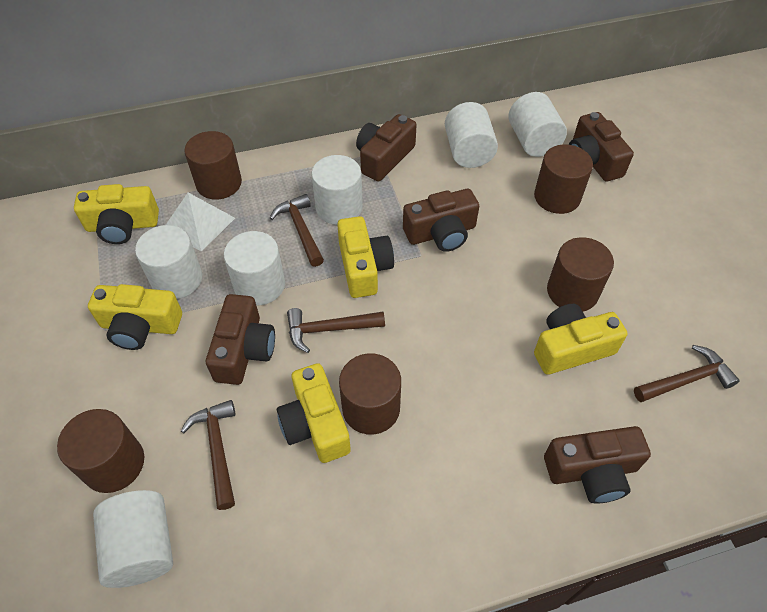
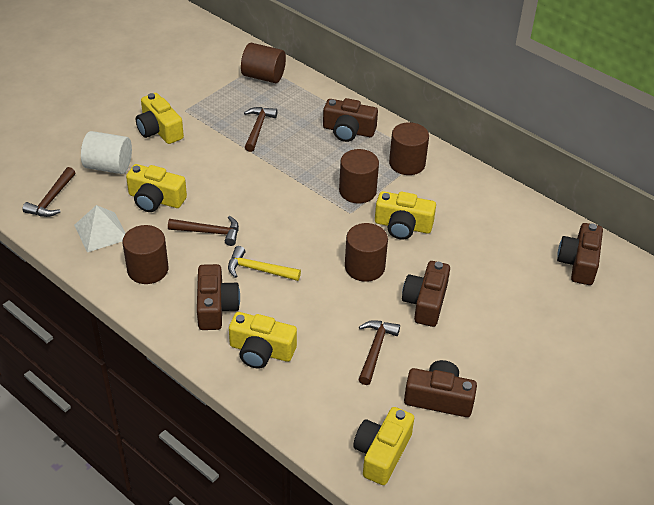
white cylinder: [93,490,173,588] [135,225,202,299] [224,231,285,305] [311,155,363,225] [445,102,498,168] [508,92,567,157] = 6 -> [81,131,132,174] = 1
yellow hammer: none = 0 -> [228,246,301,281] = 1

